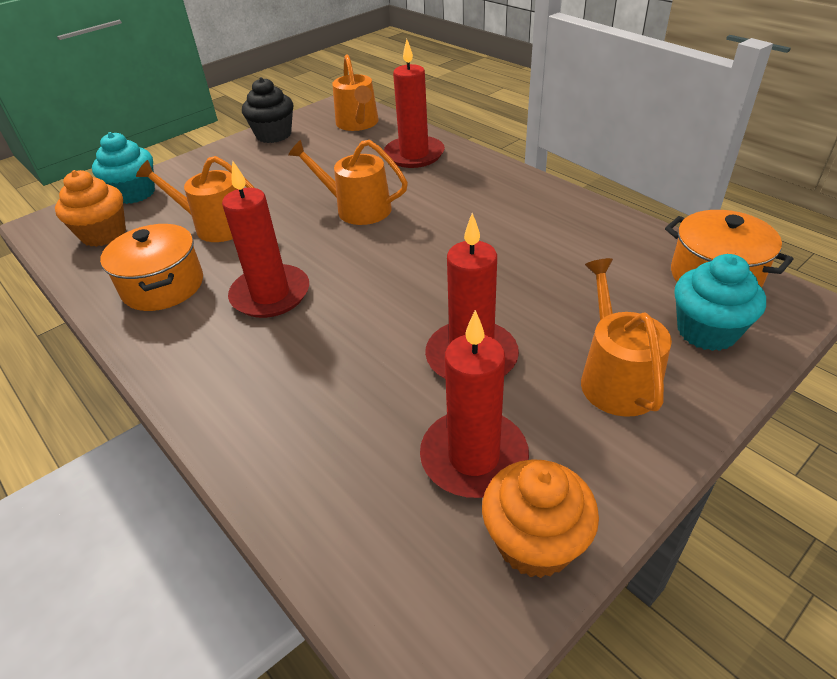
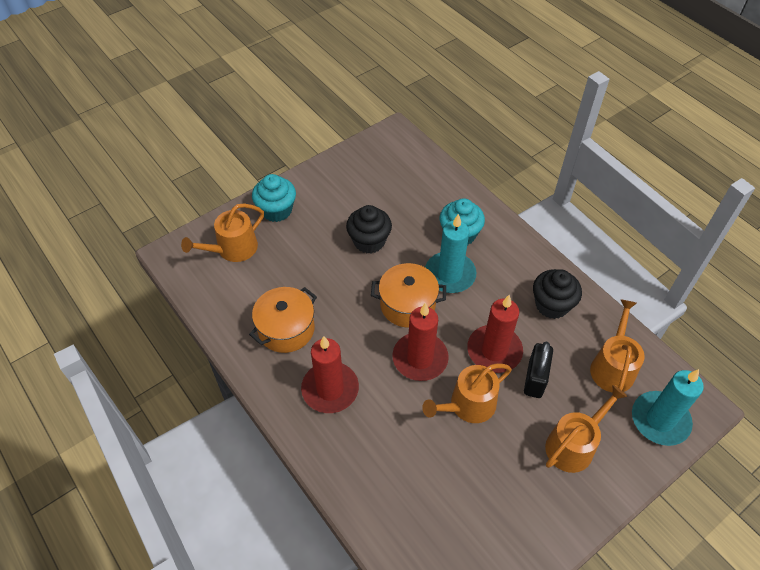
black cupcake: [242,77,293,143] = 1 -> [346,205,392,253] [533,269,582,319] = 2
black padlock: none = 0 -> [524,342,553,398] = 1
orange cupcake: [55,170,126,247] [482,459,599,578] = 2 -> none = 0
red candle: [222,160,309,318] [384,39,445,168] [420,310,529,498] [425,213,519,379] = 4 -> [301,336,359,413] [392,303,449,381] [467,295,523,373] = 3
turquoise candle: none = 0 -> [425,214,476,293] [632,369,704,446] = 2

